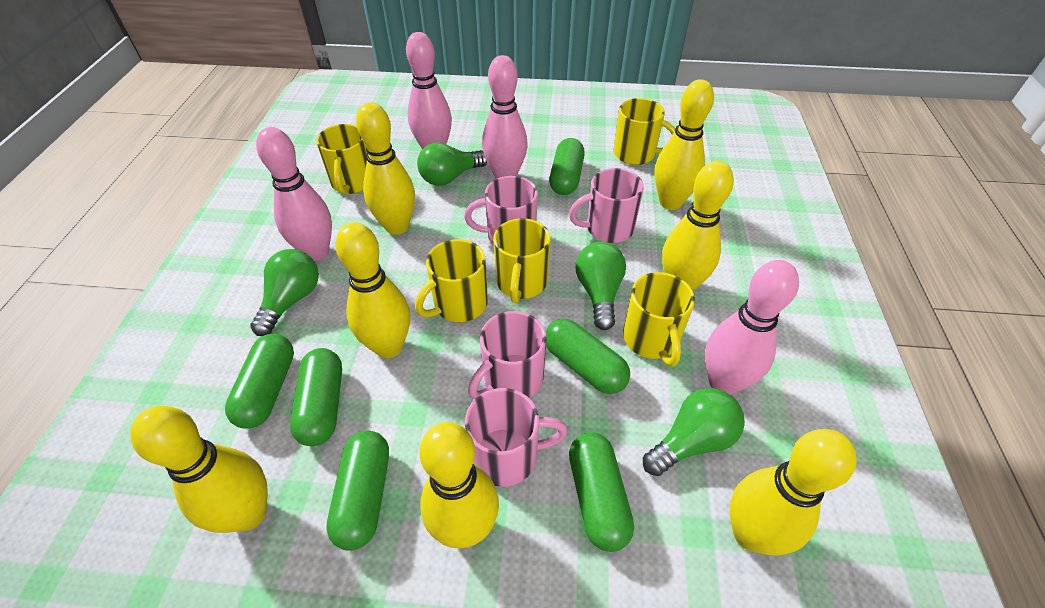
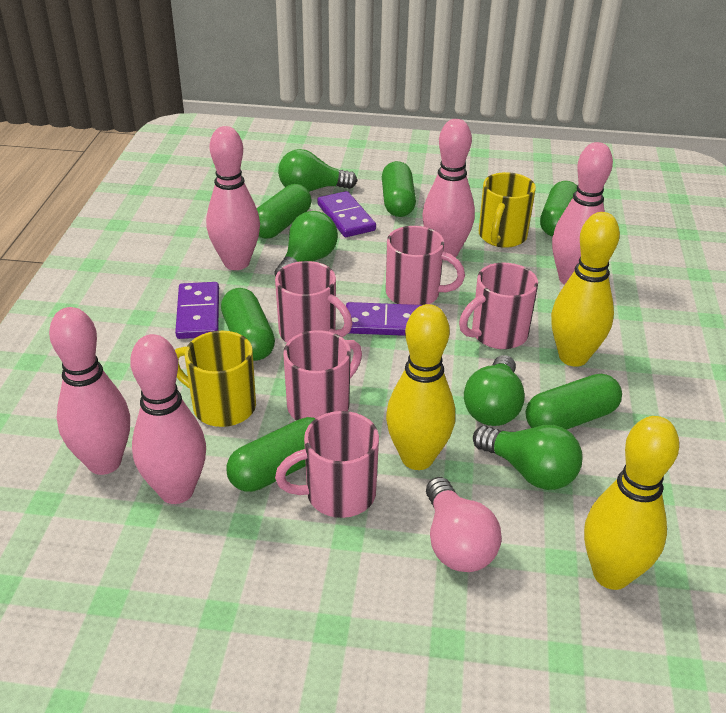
pink bowling pin: [256,127,332,261] [406,32,452,149] [482,55,528,179] [705,260,799,395] = 4 -> [49,307,130,475] [130,334,206,504] [206,126,260,270] [422,119,475,260] [552,142,613,285] = 5
pink light bulb: none = 0 -> [426,477,502,572] = 1
pink mug: [464,176,538,245] [465,388,568,487] [468,311,546,399] [569,168,644,243] = 4 -> [275,261,352,342] [275,411,379,518] [283,330,362,420] [386,226,465,305] [459,263,538,349] = 5
purple domino: none = 0 -> [175,282,219,339] [317,191,376,237] [346,302,422,336] = 3
yellow bowling pin: [130,406,268,533] [335,222,410,358] [356,102,415,235] [420,422,499,549] [654,79,714,210] [662,161,734,291] [730,429,857,555] = 7 -> [386,304,455,470] [551,212,620,367] [584,416,679,590] = 3
yellow mug: [316,124,367,194] [415,239,488,322] [493,218,551,303] [614,98,675,165] [623,272,695,366] = 5 -> [175,331,256,427] [479,172,536,248] = 2

